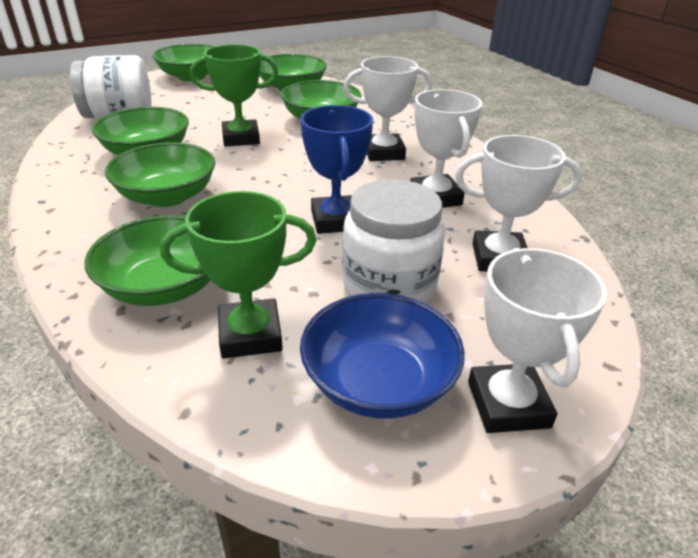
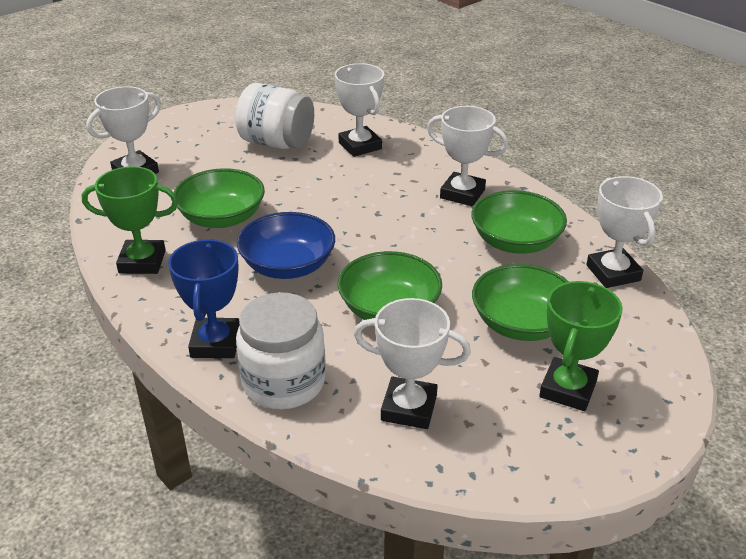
green bowl: [84,215,211,306] [92,107,189,155] [105,142,215,207] [153,44,215,82] [259,54,327,92] [280,80,361,119] = 6 -> [174,168,265,228] [337,251,442,320] [471,190,567,254] [472,264,569,341] = 4
white trophy: [343,56,432,161] [410,89,482,208] [455,135,582,271] [468,248,607,433] = 4 -> [86,86,161,174] [335,63,384,157] [354,298,471,429] [427,106,508,206] [586,176,663,288] = 5

